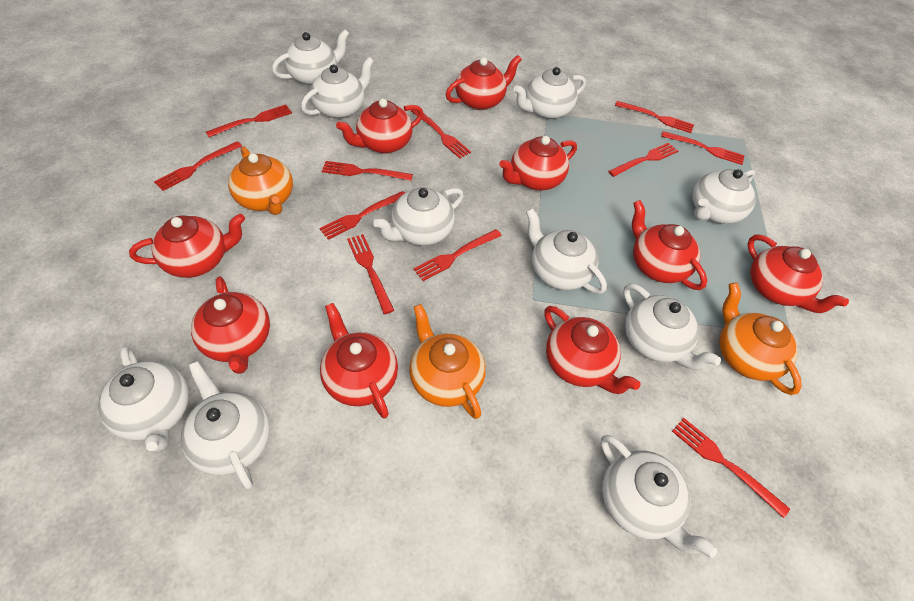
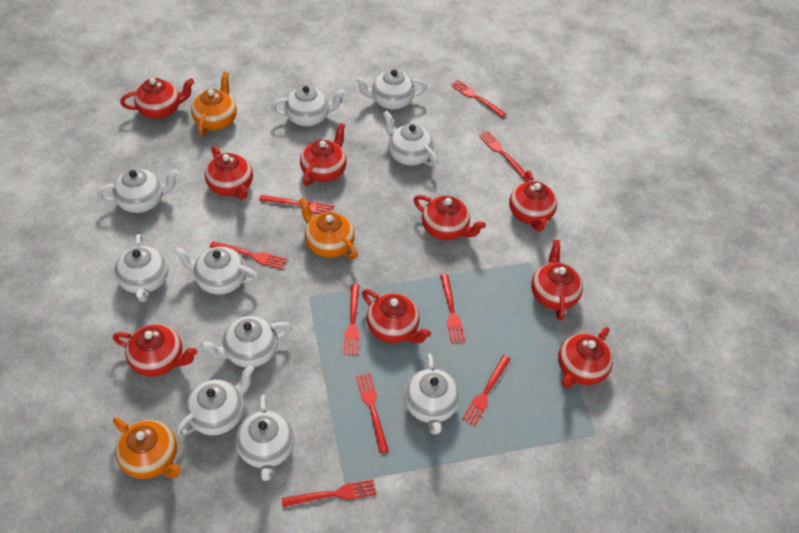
red fork: [154,141,242,191] [206,105,292,137] [319,191,405,240] [322,161,413,181] [347,234,394,314] [411,110,471,158] [413,229,502,281] [608,143,678,177] [615,101,694,133] [661,131,745,165] [672,418,790,518] = 11 -> [210,241,287,269] [259,195,334,214] [282,479,376,507] [343,284,359,355] [356,373,389,453] [440,274,466,344] [451,80,506,117] [462,355,511,426] [479,131,526,179] = 9

